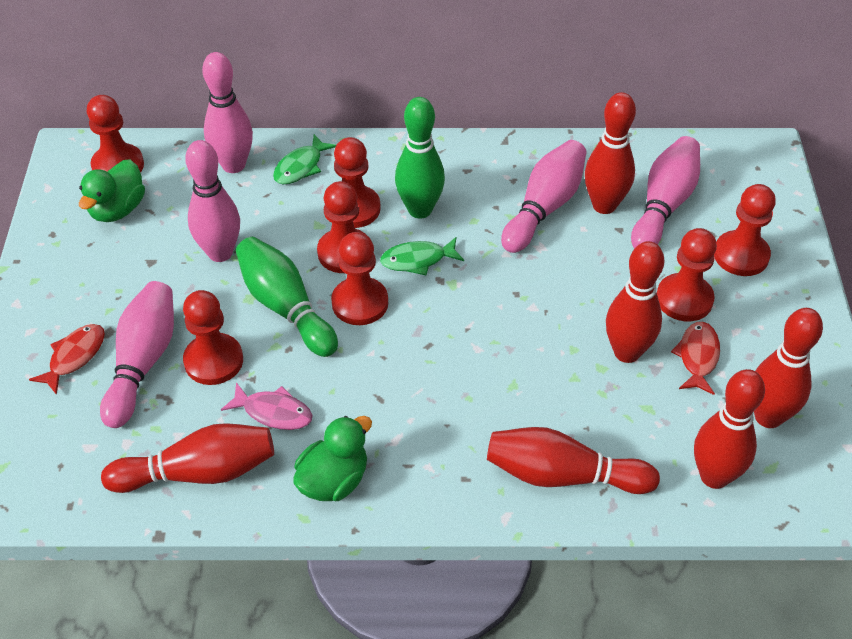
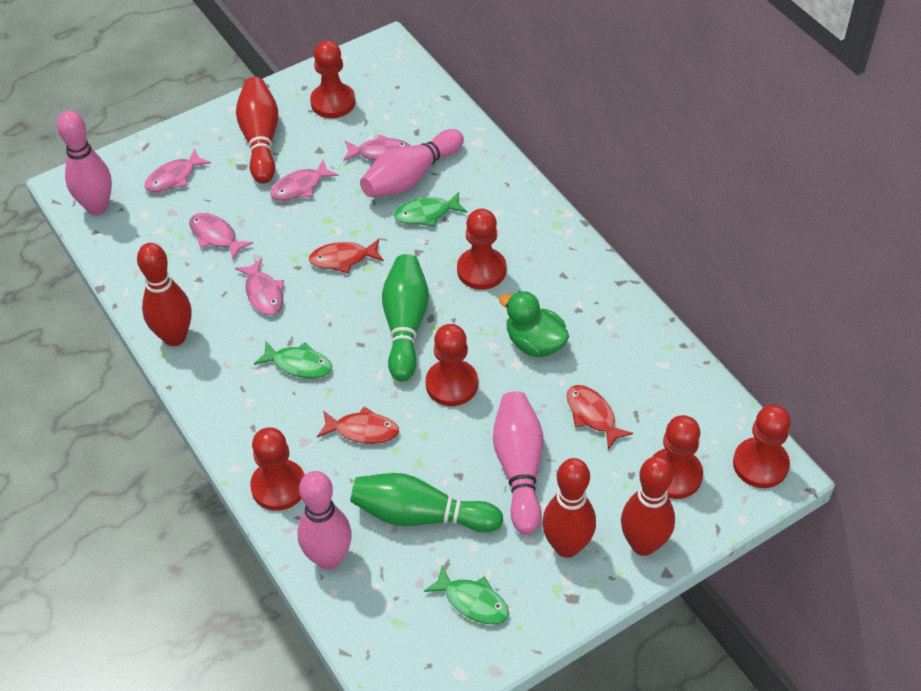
green duck: [79,159,145,222] [293,416,372,501] = 2 -> [499,291,569,357] = 1
green fish: [273,134,336,184] [380,237,464,275] = 2 -> [254,341,332,378] [394,192,467,227] [424,566,509,624] = 3
pink bowling pin: [100,281,174,428] [185,140,240,262] [202,52,253,173] [501,140,586,253] [631,136,700,249] = 5 -> [57,111,112,215] [298,471,352,570] [360,129,464,197] [493,391,543,534] = 4
pink fish: [221,382,313,430] = 1 -> [144,148,211,193] [189,213,253,260] [235,258,284,315] [270,160,338,201] [343,134,411,161] = 5
red bowling pin: [101,423,274,493] [487,427,660,494] [585,92,636,214] [606,241,664,363] [694,369,765,489] [754,308,823,428] = 6 -> [137,243,192,346] [236,77,278,184] [542,458,596,558] [621,456,675,556] = 4
red fish: [29,324,105,395] [671,322,720,395] = 2 -> [309,239,384,273] [317,407,399,444] [566,385,633,450] = 3
red pawn: [87,95,144,173] [183,290,243,385] [317,181,366,273] [331,232,388,325] [334,137,381,228] [657,228,717,321] [714,184,776,276] = 7 -> [250,427,305,511] [310,40,355,118] [426,324,478,406] [457,209,507,290] [652,415,703,499] [733,405,791,488] = 6

